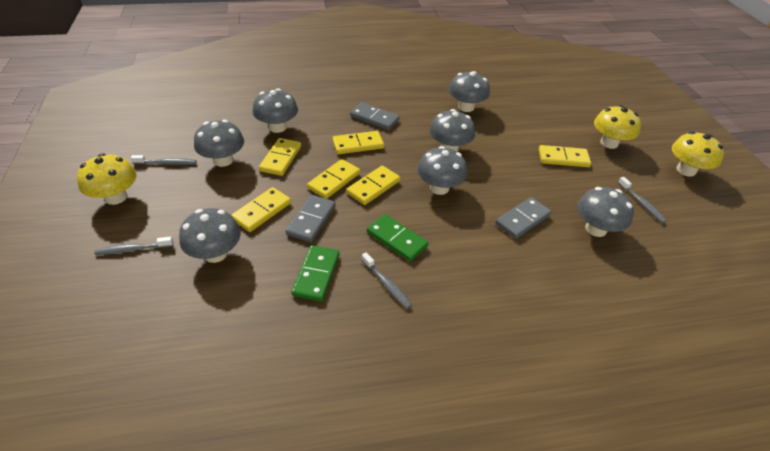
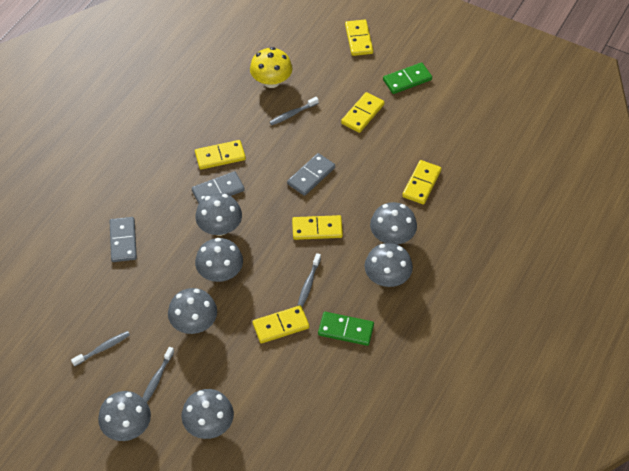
yellow mushroom: [77,153,136,205] [594,105,641,149] [672,132,724,177] = 3 -> [250,47,292,88] = 1

